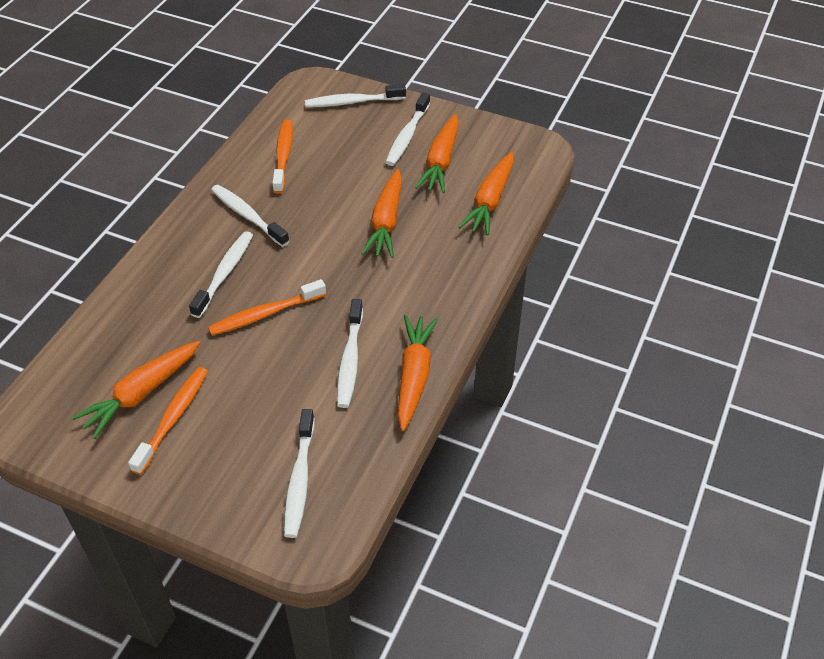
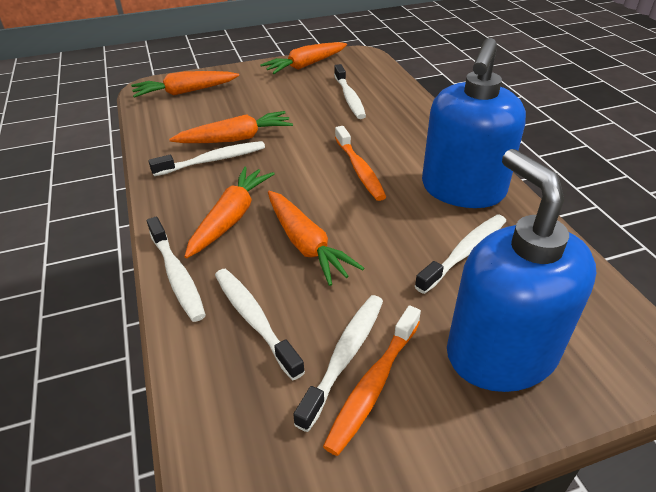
blue soap dispenser: none = 0 -> [422,38,526,208] [447,149,596,392] = 2
orange toothbrush: [128,367,208,475] [208,279,326,336] [272,120,293,194] = 3 -> [323,305,421,456] [335,126,386,201] = 2

